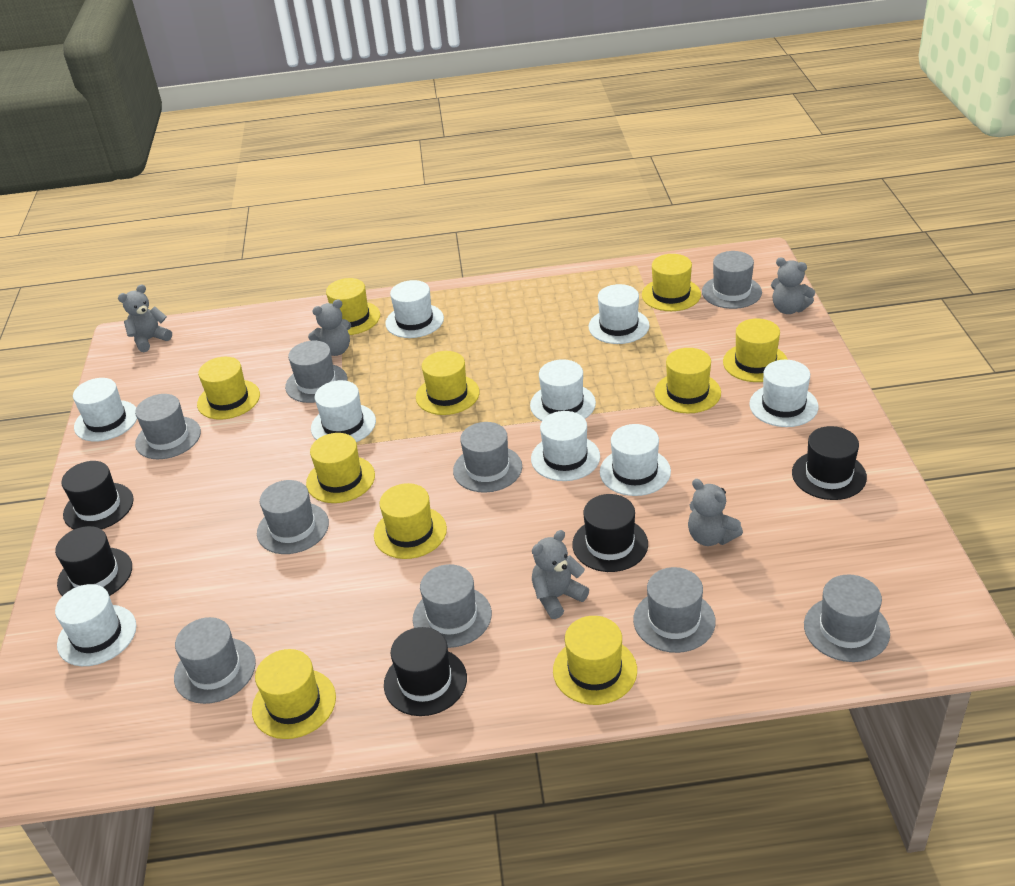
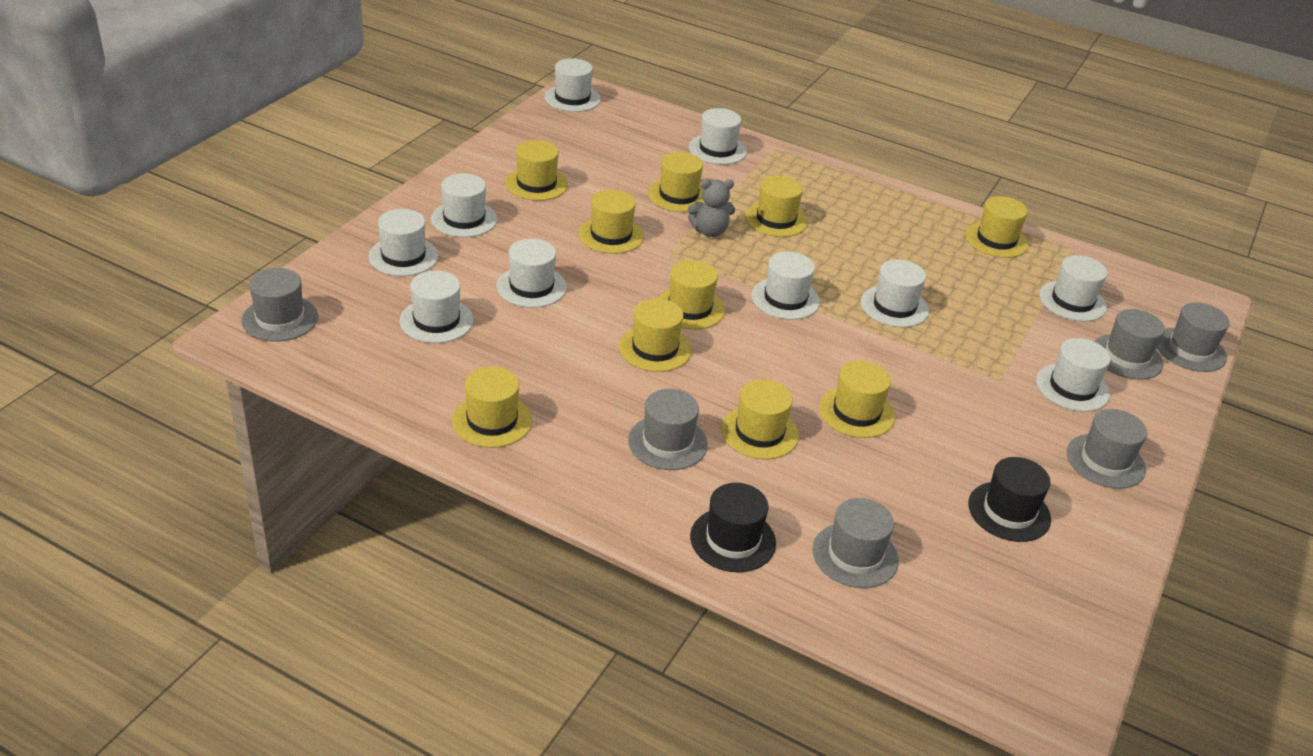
black hat: [55,526,132,596] [61,461,134,529] [384,627,467,716] [572,494,648,572] [792,426,867,500] = 5 -> [690,483,776,572] [968,457,1051,542] = 2
grey hat: [135,394,201,459] [174,617,256,704] [257,480,329,554] [285,341,347,403] [413,564,492,648] [453,422,522,493] [633,567,716,653] [702,251,762,309] [804,575,890,662] = 9 -> [242,268,318,342] [628,389,708,470] [812,498,899,588] [1067,409,1147,489] [1094,309,1165,379] [1157,302,1230,372] = 6
grey teddy bear: [118,284,172,352] [308,299,351,356] [532,530,589,619] [688,479,743,546] [771,257,815,314] = 5 -> [688,179,735,237] = 1
white hat: [55,584,136,666] [73,378,137,441] [311,380,376,442] [385,280,444,338] [530,359,596,421] [531,411,600,481] [589,284,649,344] [600,424,671,496] [749,360,819,427] = 9 -> [368,209,438,276] [399,271,474,343] [431,173,497,237] [497,239,567,308] [544,58,601,112] [689,108,747,165] [752,251,820,320] [861,259,929,327] [1036,338,1111,412] [1039,255,1107,322] = 10

